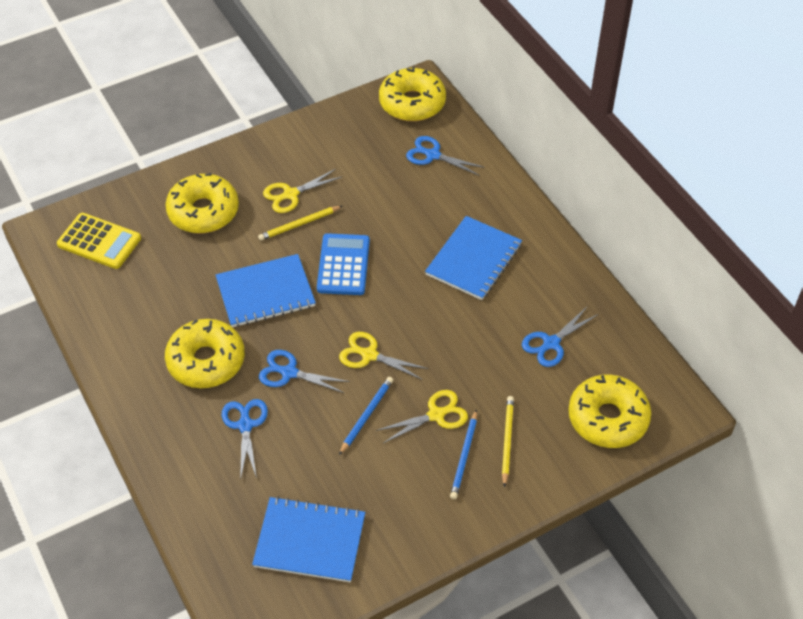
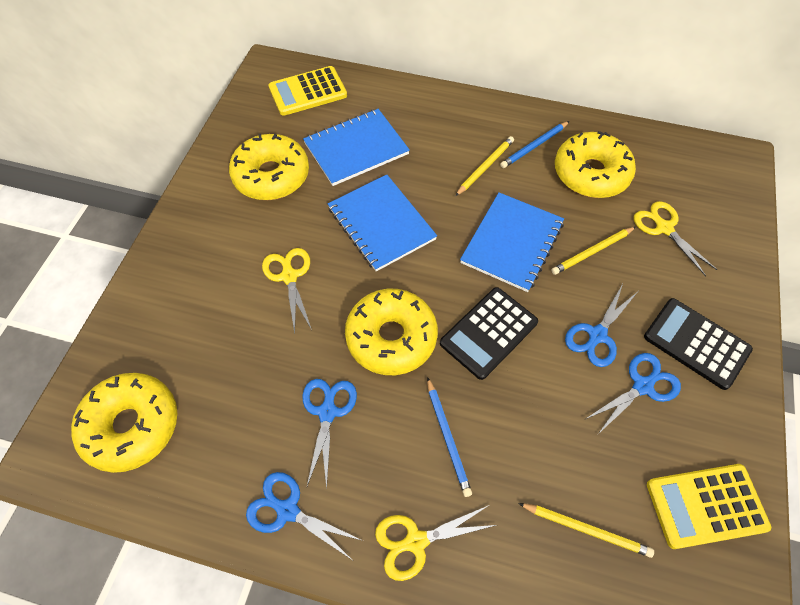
black calculator: none = 0 -> [440,287,538,380] [644,298,753,390] = 2
blue calculator: [317,233,370,295] = 1 -> none = 0
yellow calculator: [57,213,141,269] = 1 -> [269,66,347,116] [647,464,771,549] = 2
yellow pencil: [258,206,342,240] [502,396,514,487] = 2 -> [455,136,514,196] [518,503,654,558] [551,227,636,275] = 3

